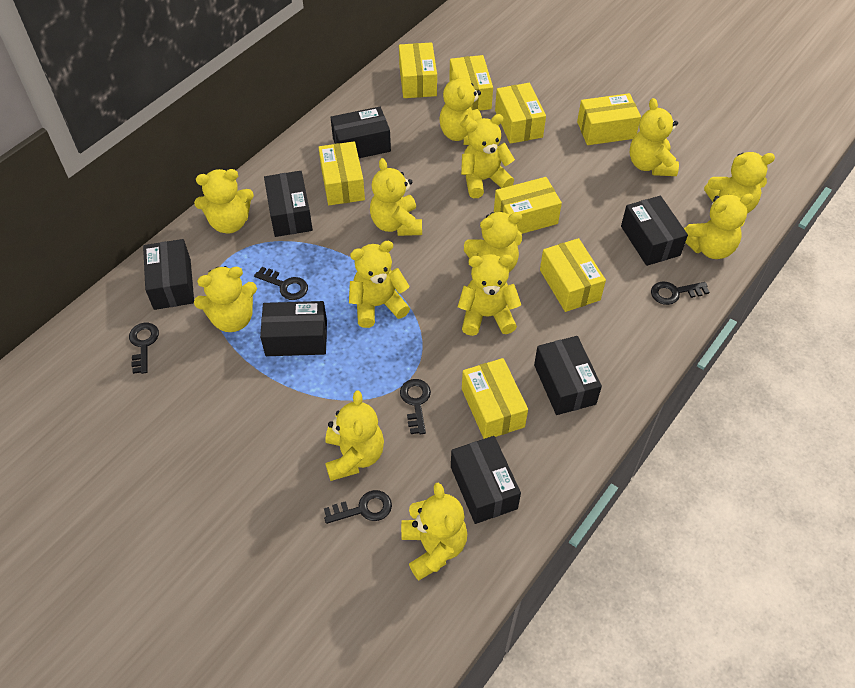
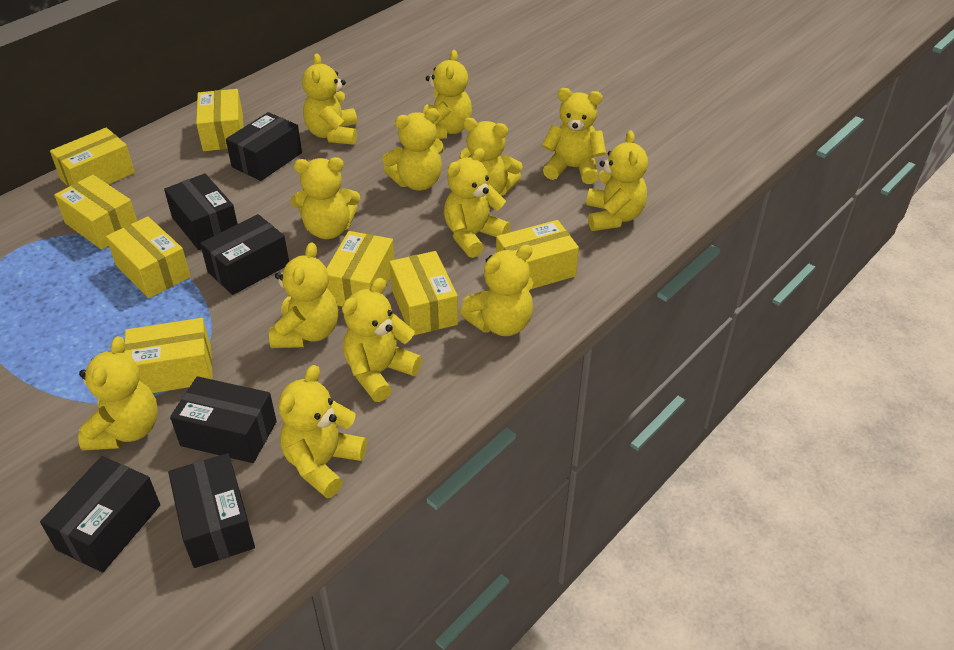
black box: [143,239,194,310] [260,301,327,356] [264,171,313,237] [330,107,391,158] [451,436,521,524] [534,336,602,415] [621,196,688,266] = 7 -> [40,456,160,573] [164,173,238,250] [168,453,255,568] [170,376,277,463] [200,214,289,295] [226,112,302,181] = 6
black key: [129,323,159,374] [254,267,308,300] [324,490,392,524] [400,379,431,434] [651,281,709,305] = 5 -> none = 0

